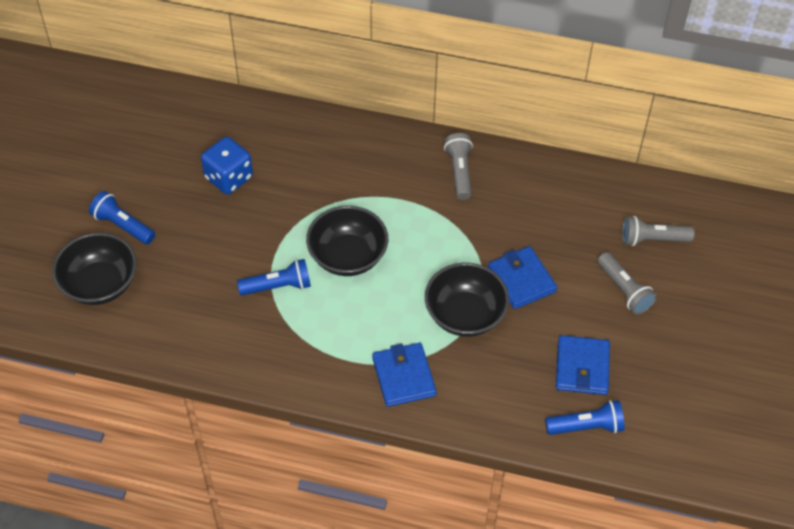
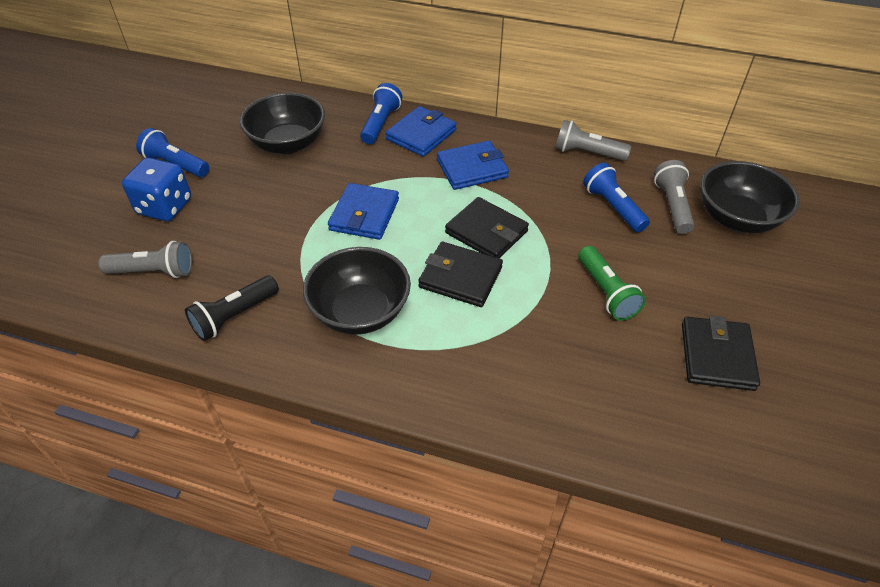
black flashlight: none = 0 -> [185,276,279,341] = 1
black wallet: none = 0 -> [418,242,503,307] [445,197,529,258] [682,316,760,391] = 3
green flashlight: none = 0 -> [578,246,646,321] = 1

